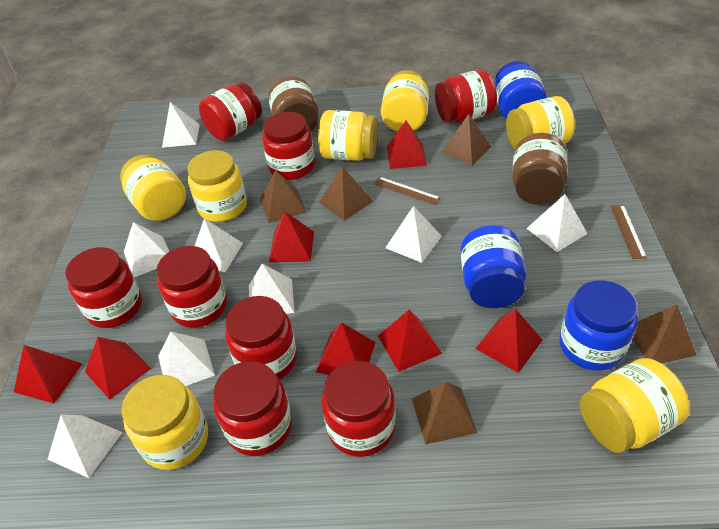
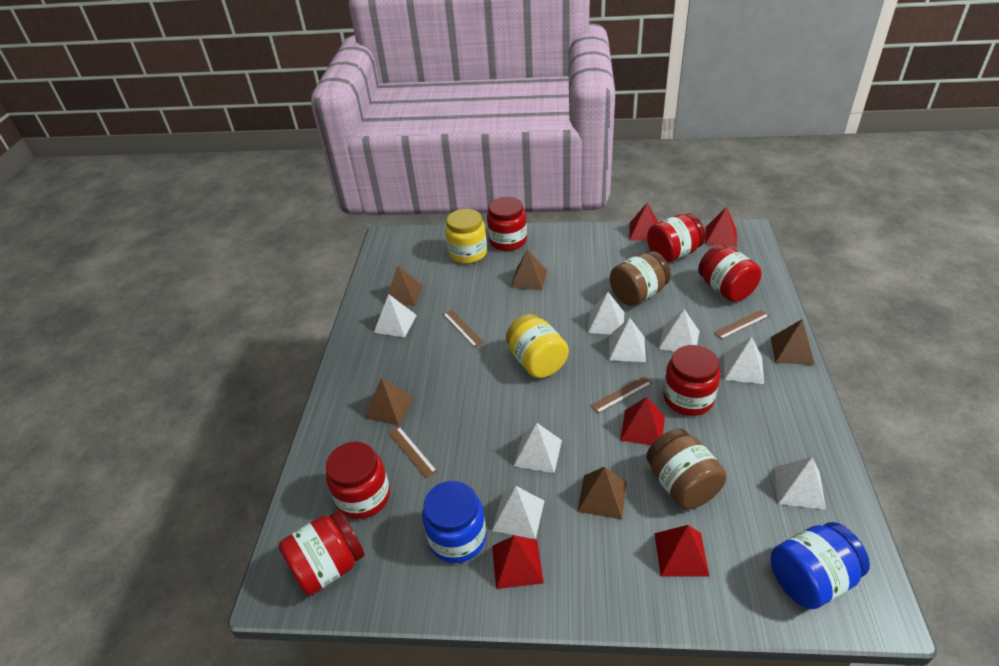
blue jar: [460,225,526,308] [494,61,547,119] [559,280,638,371] = 3 -> [422,481,486,563] [771,522,870,609] = 2
brown ruler: [374,177,440,206] [610,205,647,259] = 2 -> [389,426,437,478] [443,310,484,347] [590,376,652,413] [714,310,769,339] = 4
red jar: [65,247,142,328] [156,246,227,328] [199,82,262,141] [213,361,292,456] [225,296,297,379] [262,112,315,180] [322,361,396,457] [435,69,497,123] = 8 -> [279,510,365,596] [326,441,390,519] [487,197,527,251] [647,214,705,263] [663,345,721,416] [698,244,761,302] = 6
red pyramid: [14,345,82,404] [85,337,151,400] [269,211,314,262] [316,322,375,375] [378,310,442,372] [387,121,427,169] [475,309,543,373] = 7 -> [492,535,544,589] [620,397,665,445] [629,203,658,241] [654,525,709,577] [705,207,737,247] = 5
yellow jar: [120,154,186,221] [122,375,208,470] [188,150,247,222] [318,110,378,161] [381,70,429,131] [506,96,575,149] [580,358,689,453] = 7 -> [445,209,487,264] [506,314,569,378] = 2

